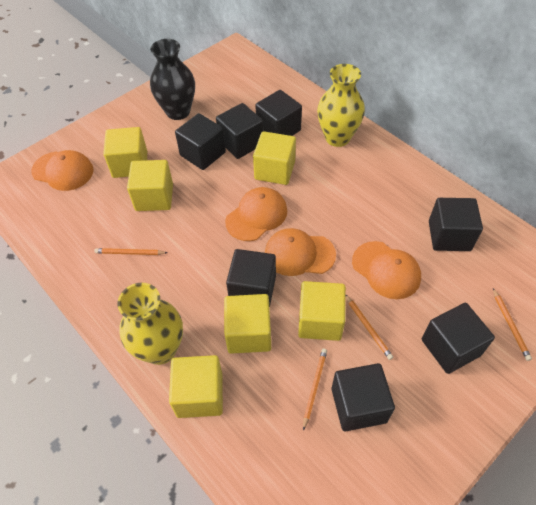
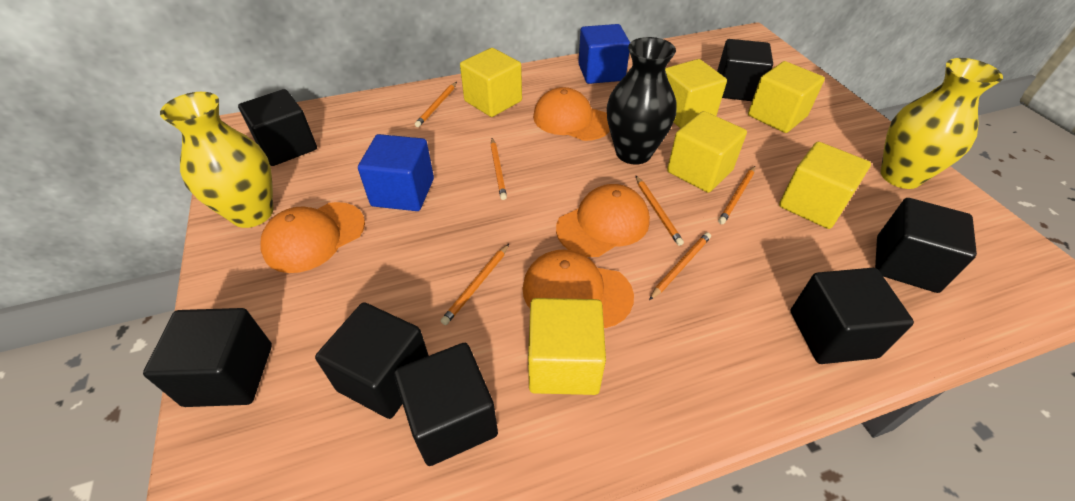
blue cube: none = 0 -> [358,134,434,211] [578,24,630,84] = 2
orange pencil: [94,248,167,255] [303,349,327,431] [346,295,393,360] [493,288,532,361] = 4 -> [415,82,457,127] [441,244,509,325] [491,138,507,200] [636,176,684,246] [649,232,711,300] [718,166,755,224] = 6

